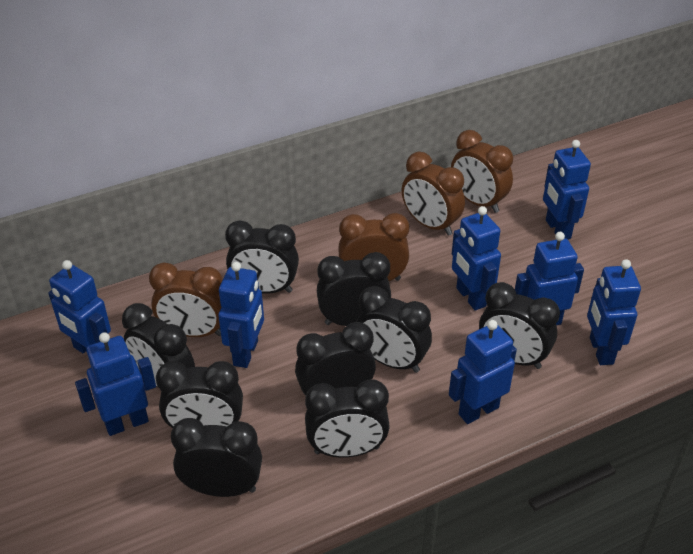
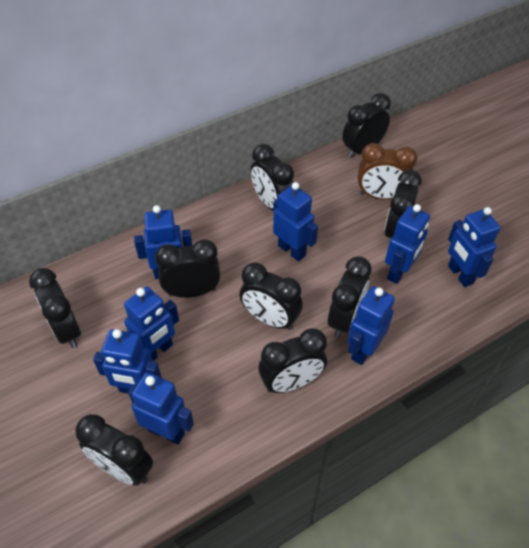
brown clock: [149,262,223,337] [338,213,409,281] [402,152,465,236] [451,130,513,213] = 4 -> [358,143,417,200] = 1

